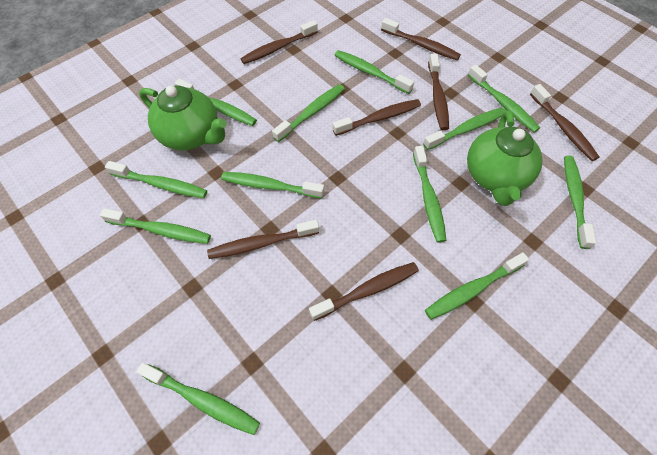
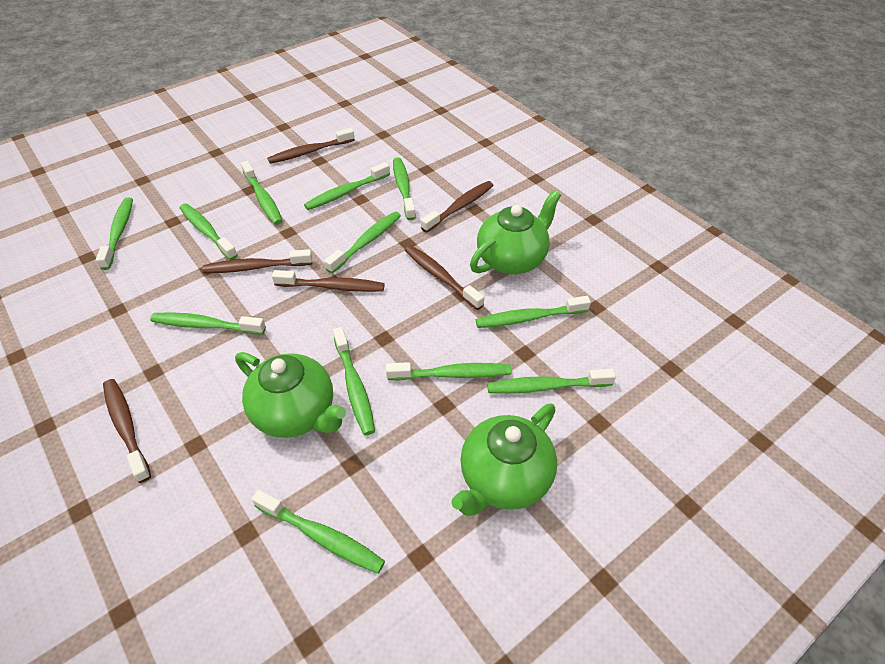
brown toothbrush: [207,220,319,259] [240,20,318,64] [309,262,419,321] [333,99,421,136] [381,18,461,60] [428,54,449,130] [530,84,599,161] = 7 -> [103,379,151,483] [202,249,312,273] [267,128,355,164] [272,270,385,292] [405,245,484,310] [421,181,494,233] = 6
green teapot: [139,85,227,150] [467,111,543,206] = 2 -> [235,352,346,438] [451,404,557,516] [470,190,561,274] = 3

